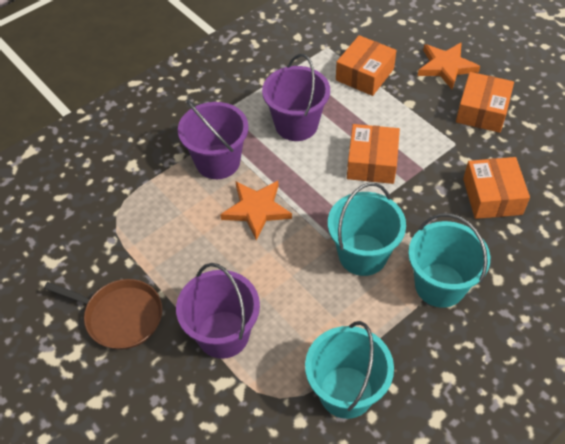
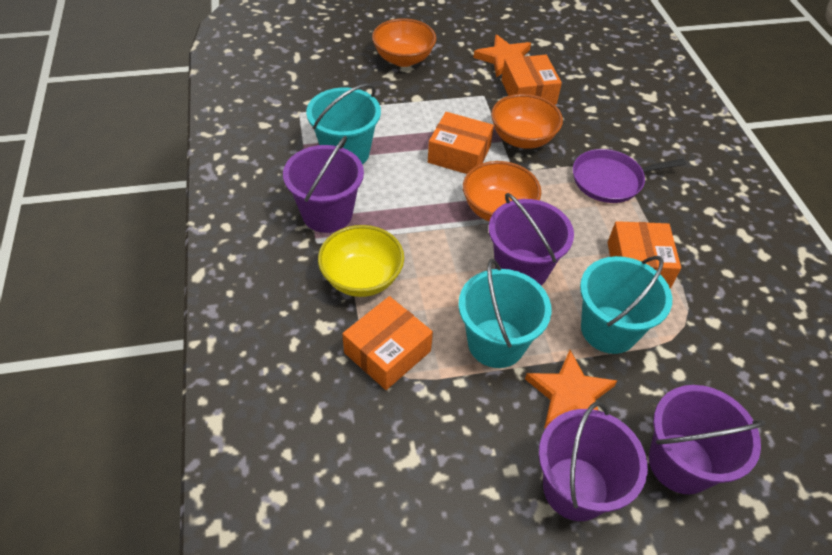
brown pan: [44,279,162,350] = 1 -> none = 0
orange bowl: none = 0 -> [372,18,436,67] [463,161,541,222] [491,94,563,149] = 3
purple bucket: [176,263,260,359] [178,100,249,179] [262,54,330,141] = 3 -> [283,136,364,233] [489,193,574,286] [539,402,648,521] [649,385,766,494] = 4
purple pan: none = 0 -> [573,149,686,203] = 1
yellow bowl: none = 0 -> [318,225,404,297] = 1

